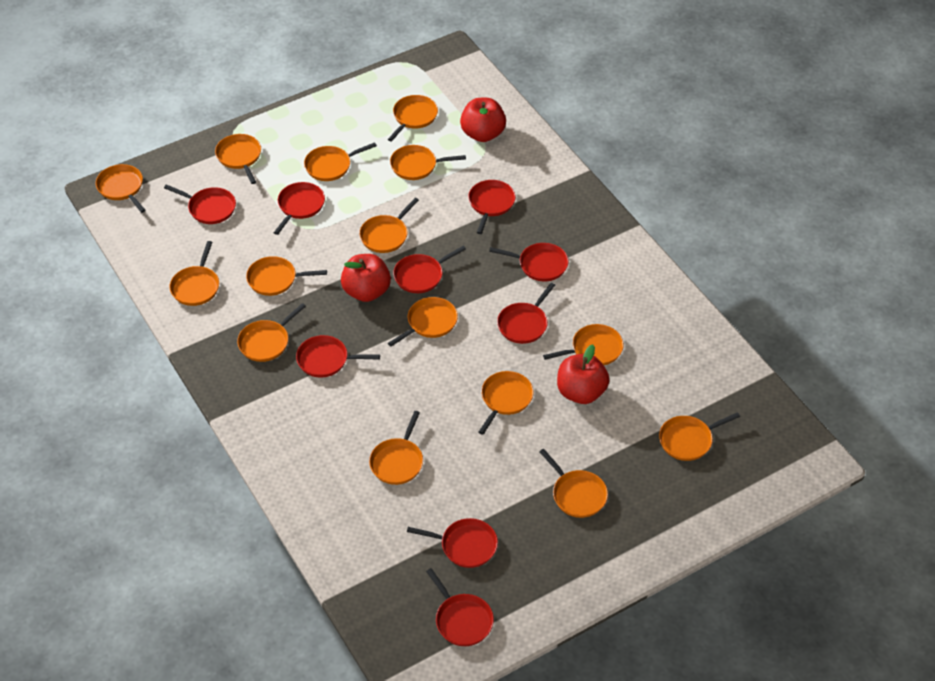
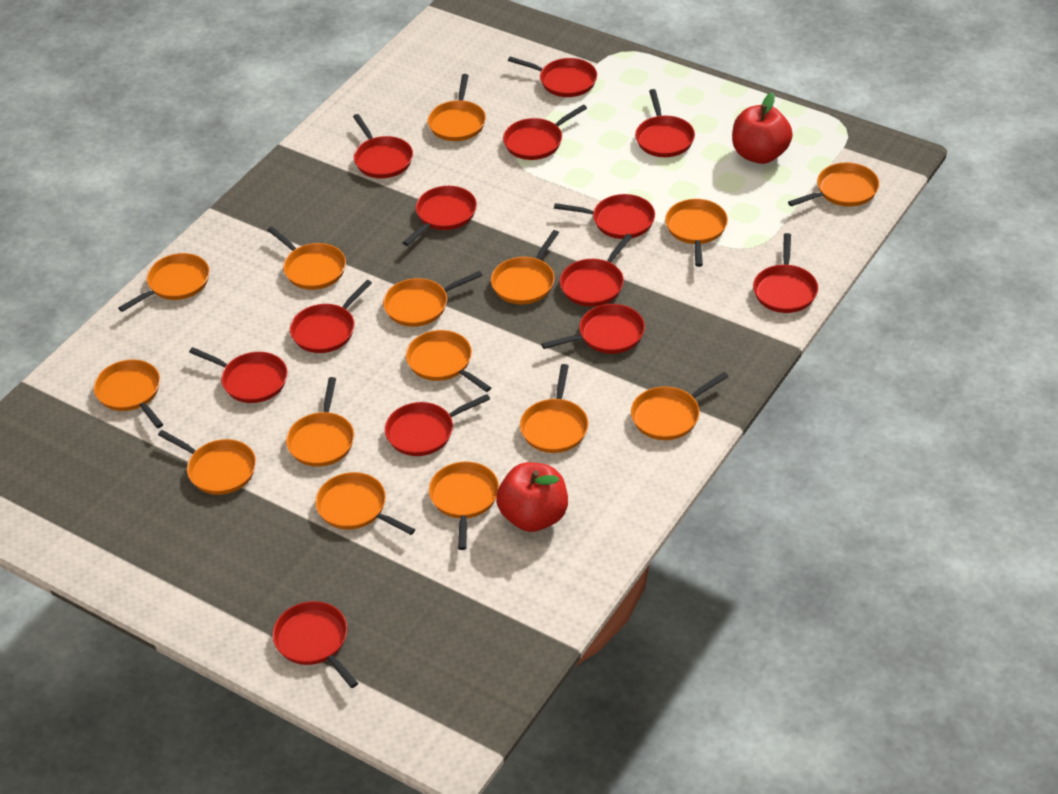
red apple: [341,254,391,302] [460,98,506,142] [557,345,609,404] = 3 -> [496,462,568,532] [732,92,793,164] = 2
red pan: [164,184,236,224] [274,182,325,235] [296,335,380,377] [393,246,466,293] [407,518,498,568] [426,568,494,646] [468,180,516,234] [489,243,569,282] [497,283,555,344] = 9 -> [189,347,288,403] [272,601,358,688] [290,280,372,353] [353,114,413,178] [385,394,490,456] [403,186,477,246] [503,105,587,160] [508,56,597,97] [541,304,645,354] [554,194,655,239] [560,234,632,306] [635,89,695,157] [753,233,818,313] = 13

